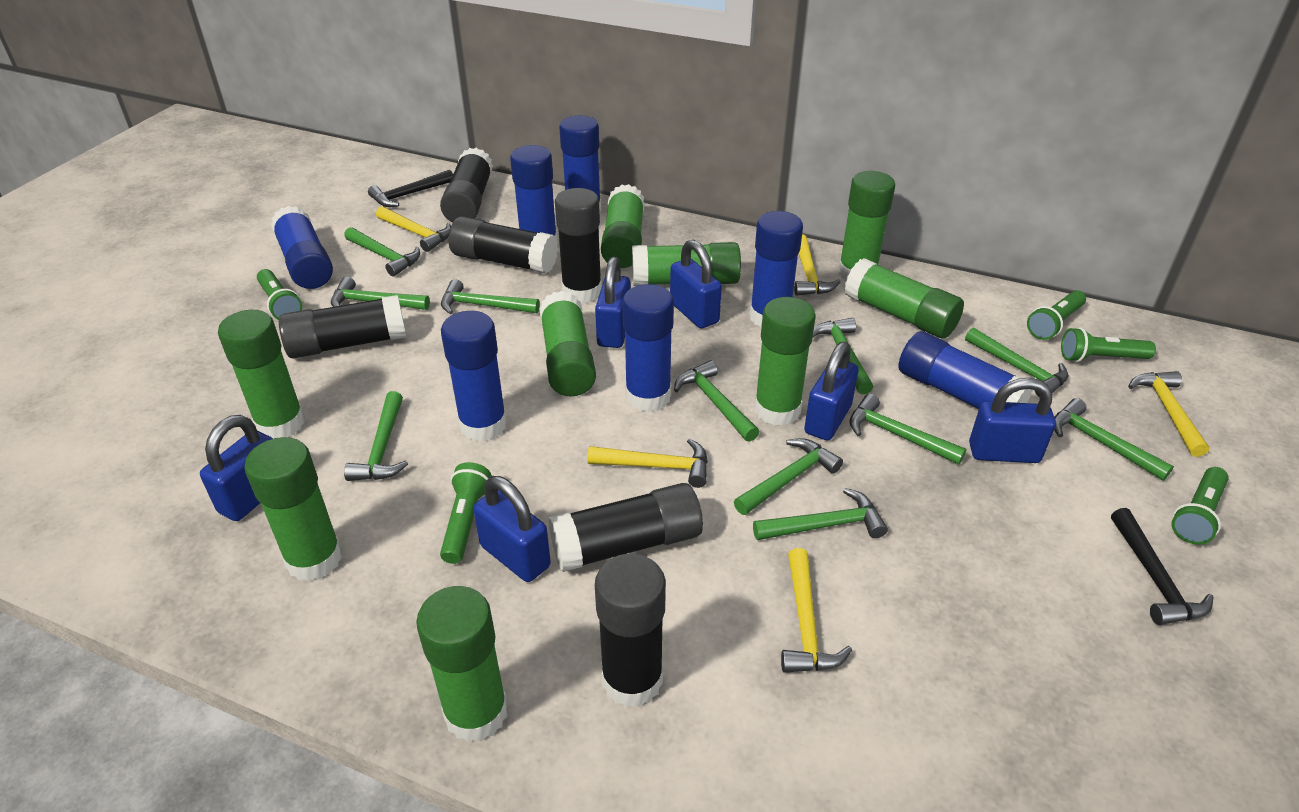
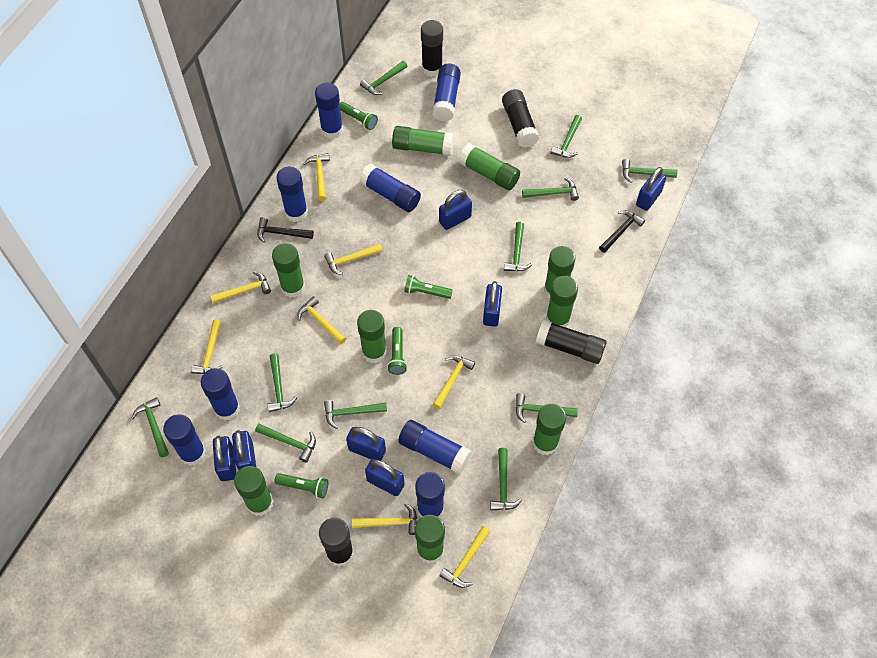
black glue stick: [279,295,406,358] [440,148,493,222] [448,216,558,274] [548,483,703,572] [555,188,602,304] [595,554,666,707] = 6 -> [319,518,354,567] [421,20,443,77] [502,89,539,148] [536,320,607,364] = 4
blue glue stick: [271,206,333,289] [441,311,507,441] [510,145,557,241] [559,115,601,212] [622,284,674,412] [749,211,803,327] [898,331,1033,409] = 7 -> [163,414,206,466] [200,368,240,421] [276,167,308,222] [315,83,343,139] [359,164,421,212] [398,420,472,474] [415,472,445,518] [432,63,461,121] = 8
blue padlock: [200,415,273,521] [473,476,551,582] [595,257,631,348] [670,240,722,328] [804,341,859,441] [969,378,1056,463] = 6 -> [213,436,236,481] [232,430,256,470] [346,427,386,461] [365,459,405,496] [439,190,472,230] [483,281,502,326] [636,167,666,211] = 7
green flashlight: [257,269,302,320] [440,462,492,564] [1027,290,1086,340] [1061,327,1156,362] [1172,467,1229,545] = 5 -> [275,473,328,498] [339,102,378,130] [387,327,407,375] [404,275,453,299] = 4
yellow hammer: [376,206,451,252] [587,439,708,488] [781,548,852,673] [794,234,840,296] [1128,371,1209,457] = 5 -> [191,320,223,374] [210,271,271,304] [297,296,346,345] [304,153,330,201] [324,244,383,275] [352,503,417,535] [433,355,475,409] [439,526,491,588] = 8

